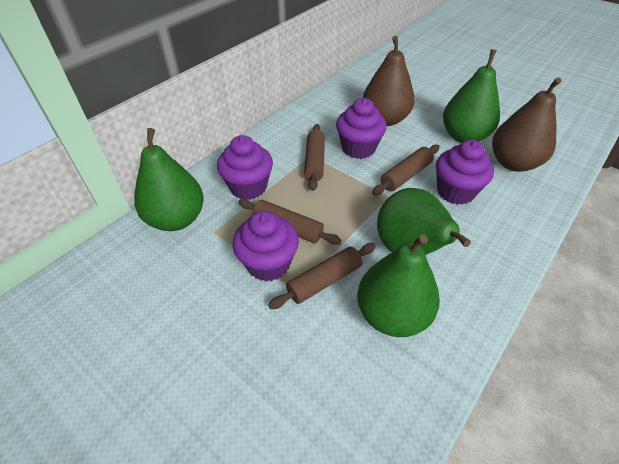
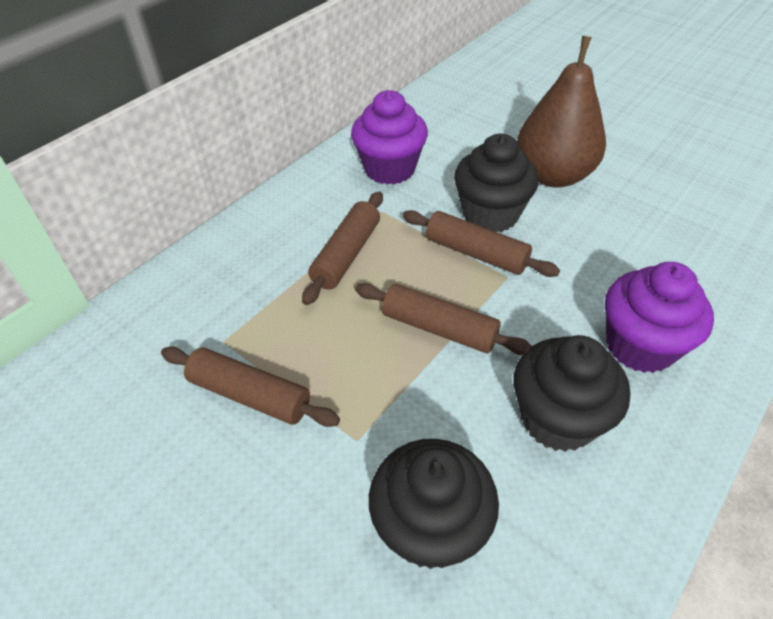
black cupcake: none = 0 -> [369,439,499,570] [454,134,539,232] [514,335,630,452] = 3
brown pear: [363,36,415,126] [492,77,561,172] = 2 -> [517,36,606,187] = 1
green pear: [134,128,204,231] [357,234,440,337] [377,188,471,255] [443,49,500,143] = 4 -> none = 0
purple cupcake: [217,135,273,200] [233,211,299,282] [336,98,387,159] [436,140,494,205] = 4 -> [351,90,428,185] [605,262,714,373] = 2

